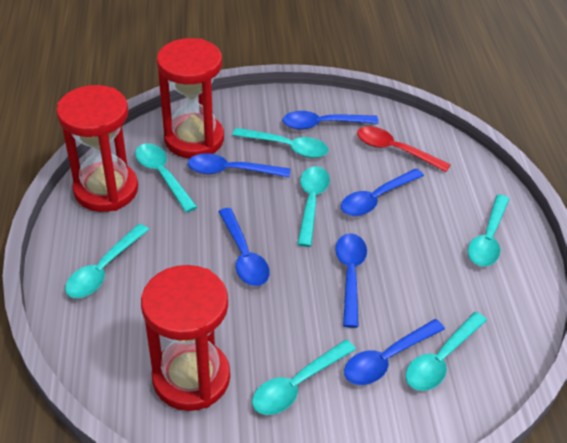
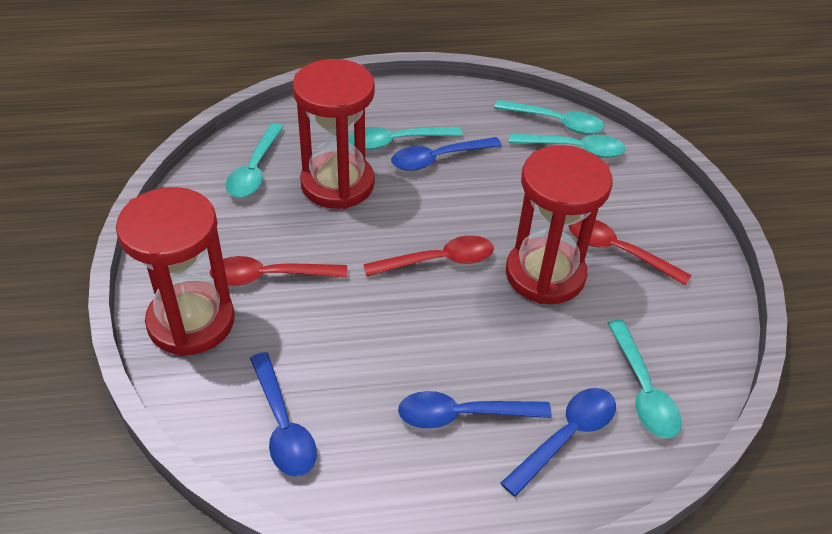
blue spoon: [188,153,290,178] [218,208,270,286] [283,111,378,130] [335,233,367,328] [341,169,424,216] [344,319,445,385] = 6 -> [250,352,317,477] [391,137,502,171] [398,391,552,429] [501,388,616,497] = 4
red spoon: [357,126,451,172] = 1 -> [210,256,347,286] [363,235,494,276] [569,220,691,286] = 3
turquoise spoon: [65,224,149,298] [135,143,197,213] [232,128,329,158] [252,339,356,415] [297,166,330,247] [406,312,487,391] [468,194,509,267] = 7 -> [226,123,284,198] [349,127,463,150] [494,100,604,134] [509,134,625,158] [608,319,682,438] = 5

